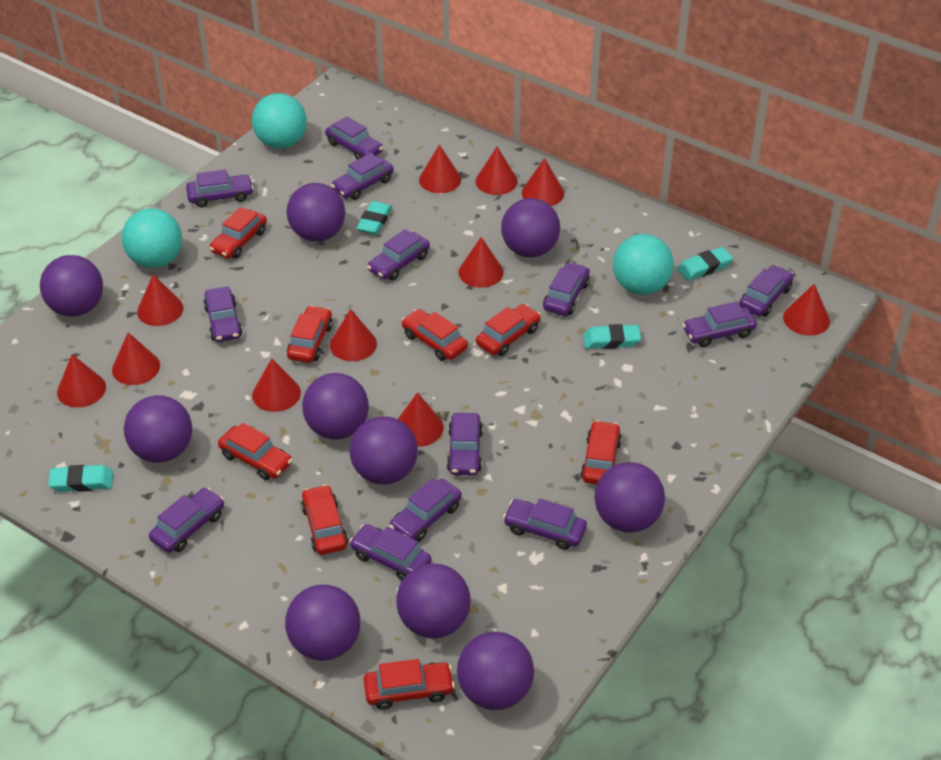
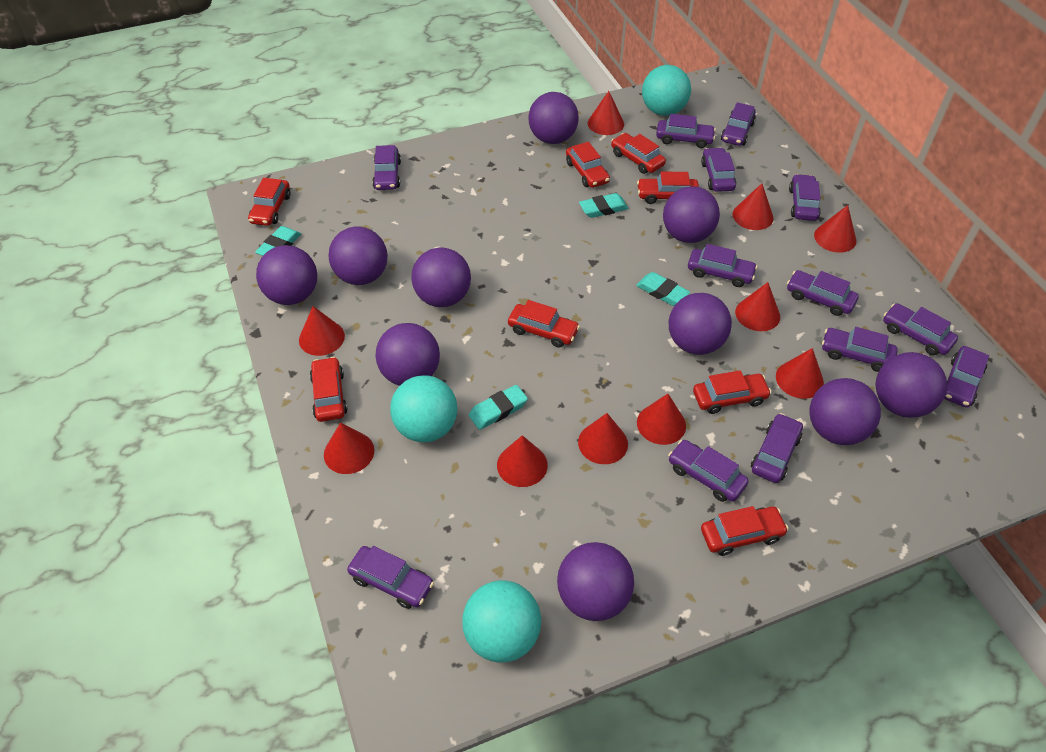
red cone: [57,354,106,407] [112,332,160,385] [137,275,184,326] [252,359,301,412] [330,309,377,361] [398,392,444,447] [419,145,461,193] [459,237,503,288] [476,147,518,195] [522,158,564,206] [783,284,830,336] = 11 -> [299,306,345,356] [324,422,374,474] [497,435,548,487] [578,413,628,464] [588,91,624,135] [637,394,686,445] [733,183,774,230] [735,282,780,331] [776,348,824,399] [814,205,856,253] = 10

